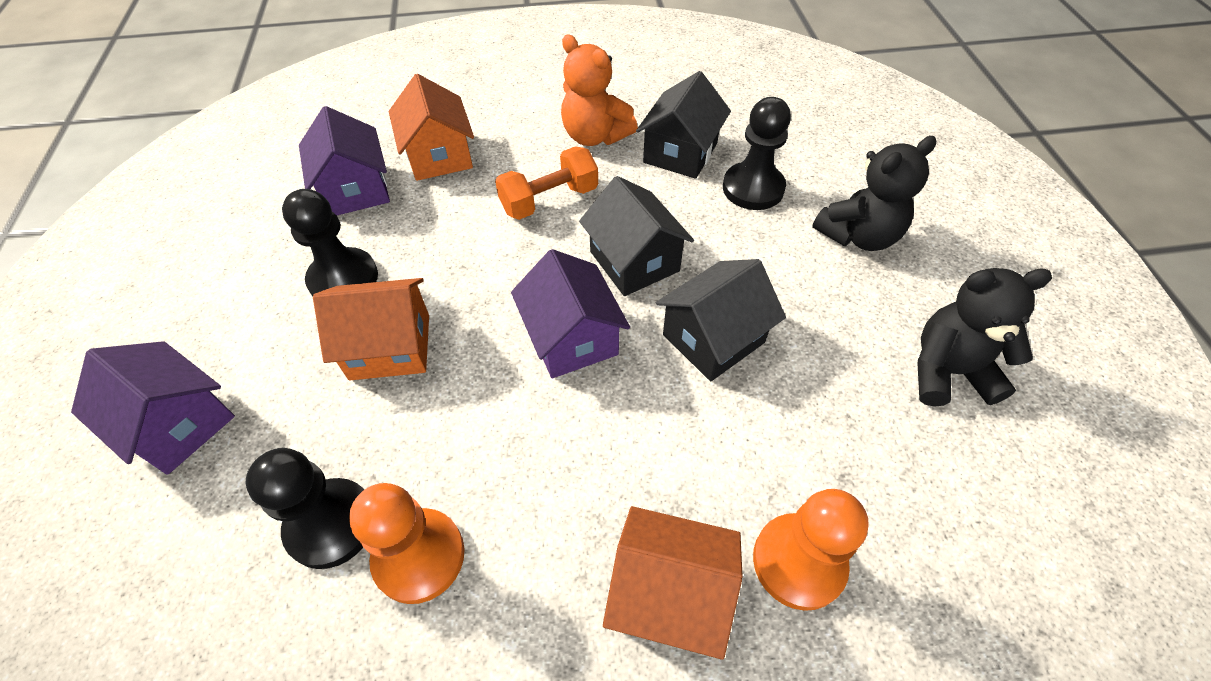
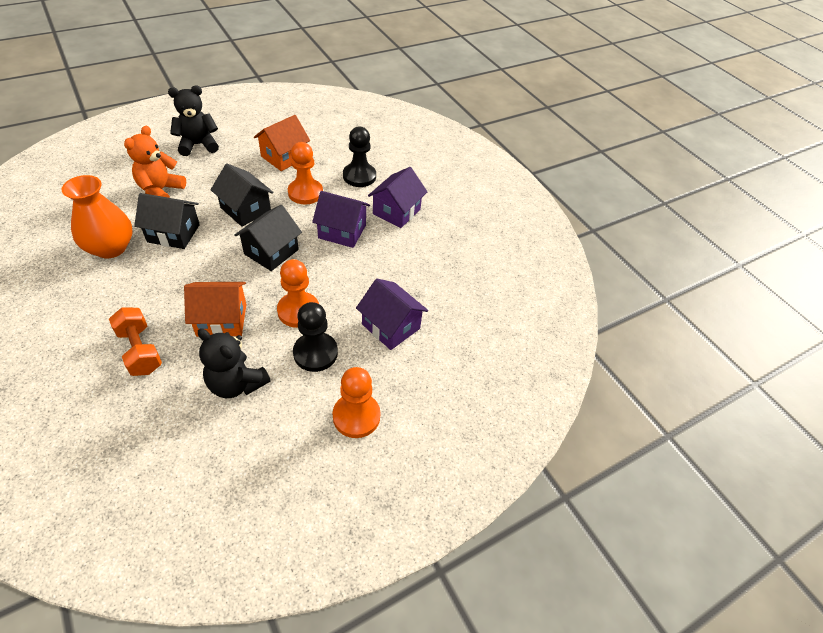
black pawn: [246,448,364,569] [282,189,378,296] [723,97,791,210] = 3 -> [293,302,338,372] [343,127,376,187] = 2
orange house: [313,278,429,380] [389,74,474,181] [603,506,743,660] = 3 -> [184,282,246,337] [254,115,310,171] = 2
orange pawn: [349,483,465,604] [753,489,869,611] = 2 -> [277,259,319,328] [288,142,323,204] [333,367,381,438] = 3
orange vase: none = 0 -> [62,175,133,258] = 1

